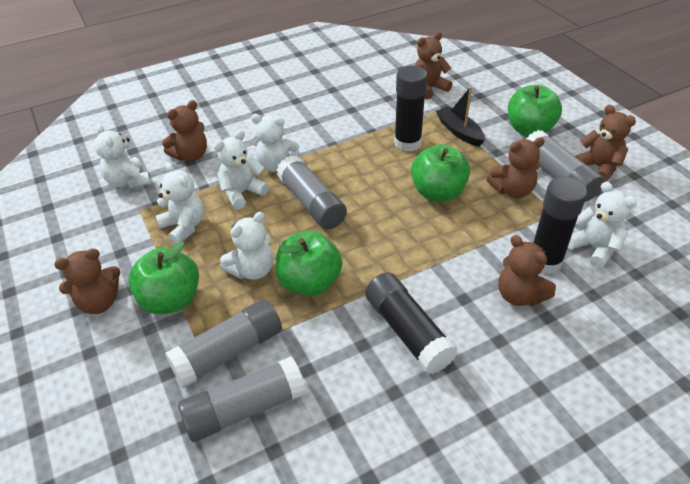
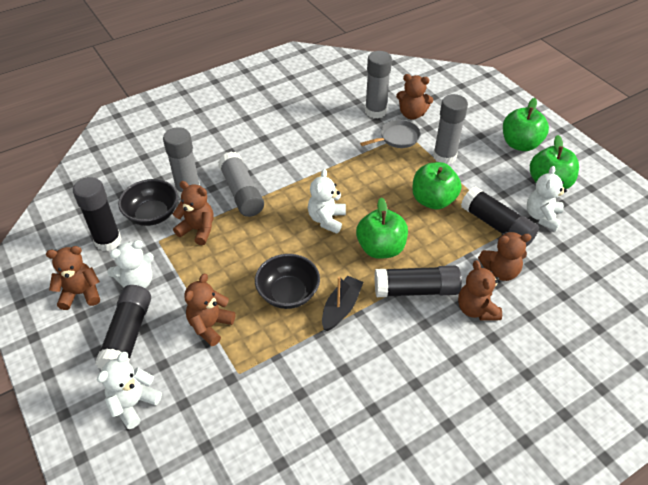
black bowl: none = 0 -> [118,179,178,226] [255,254,320,309] = 2
black glue stick: [365,273,458,374] [394,66,428,152] [533,177,587,274] = 3 -> [73,177,122,251] [95,285,151,370] [375,266,462,297] [461,186,539,247] = 4
grey pan: none = 0 -> [360,120,421,148] = 1
white teddy bear: [94,124,151,189] [156,163,204,244] [214,130,269,209] [220,212,274,280] [251,114,300,172] [568,182,637,268] = 6 -> [97,352,162,429] [107,240,154,288] [308,169,346,234] [527,166,567,231] = 4

